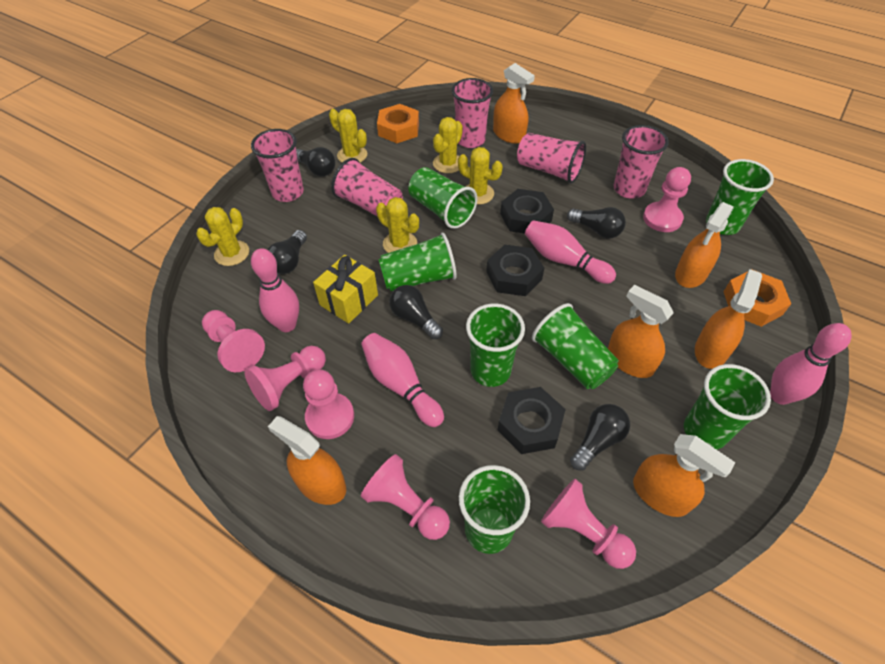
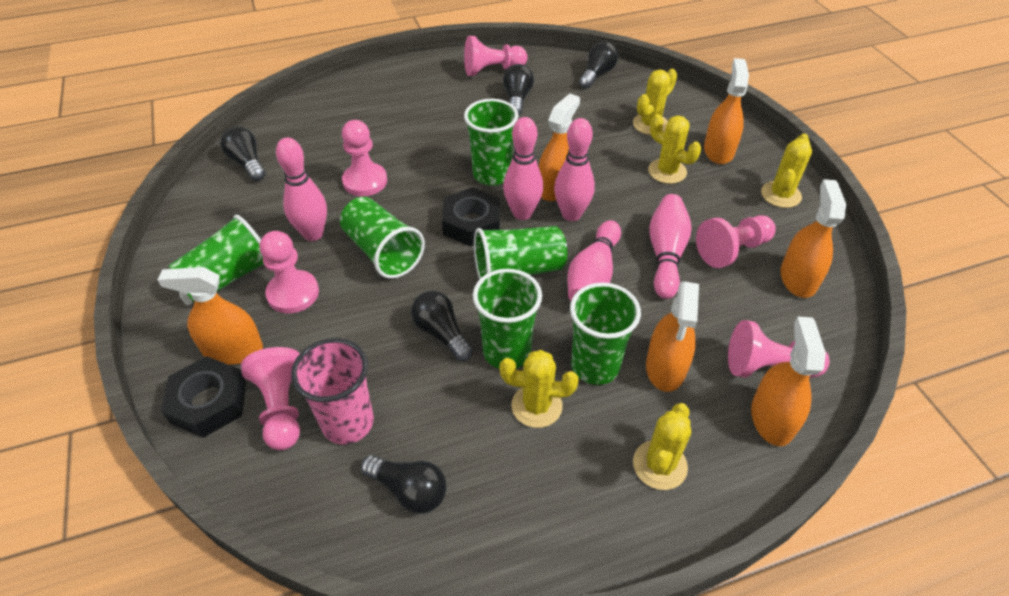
black nut: [486,245,544,296] [497,387,566,454] [500,189,554,234] = 3 -> [161,357,246,438] [442,187,500,246] = 2
green cup: [378,233,457,291] [408,167,477,229] [459,465,530,554] [466,304,525,387] [532,303,619,389] [684,364,771,450] [706,159,774,235] = 7 -> [168,215,264,303] [340,197,425,279] [464,99,518,186] [473,269,542,369] [474,226,567,280] [570,282,641,385] = 6
orange nut: [377,104,419,143] [724,270,791,327] = 2 -> none = 0
pink bowling pin: [251,248,299,332] [361,333,444,427] [525,220,616,284] [770,323,852,405] = 4 -> [276,137,327,241] [503,117,543,220] [554,118,595,221] [567,220,621,301] [649,194,692,299] = 5
pink cup: [251,129,304,202] [331,158,403,216] [452,78,493,148] [517,133,586,184] [614,125,669,199] = 5 -> [291,338,374,444] = 1
yellow gift: [313,255,378,324] = 1 -> none = 0

